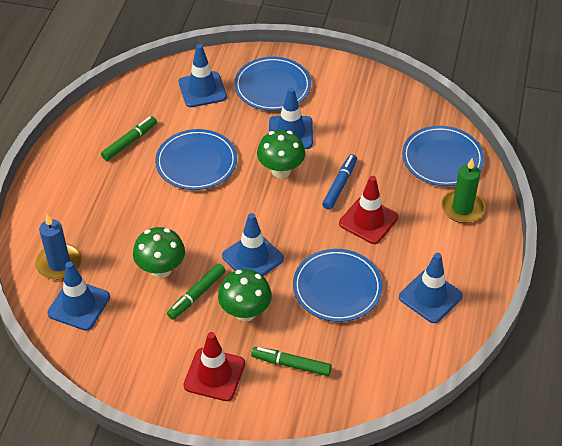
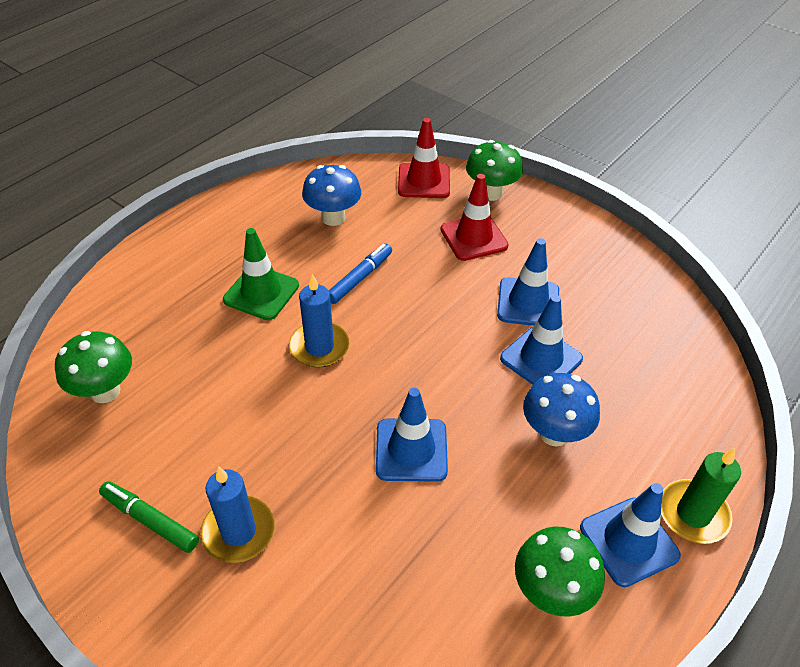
blue candle: [36,214,82,280] = 1 -> [201,466,275,563] [289,274,350,368] = 2
blue mushroom: none = 0 -> [302,165,361,226] [523,373,600,447] = 2
blue plate: [155,129,237,190] [234,57,311,111] [293,249,383,322] [402,126,484,186] = 4 -> none = 0
blue traffic cone: [47,261,110,331] [179,44,227,107] [222,213,284,276] [269,87,313,149] [399,253,463,323] = 5 -> [376,388,448,482] [497,238,559,326] [500,295,583,385] [580,483,681,587] = 4
green marker: [101,116,157,161] [167,264,226,320] [251,347,332,376] = 3 -> [99,481,199,553] = 1
green traffic cone: none = 0 -> [223,228,299,320] = 1

